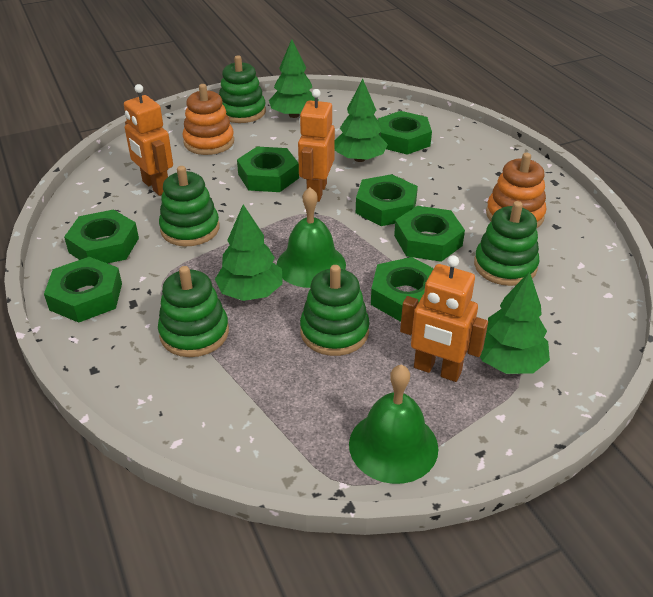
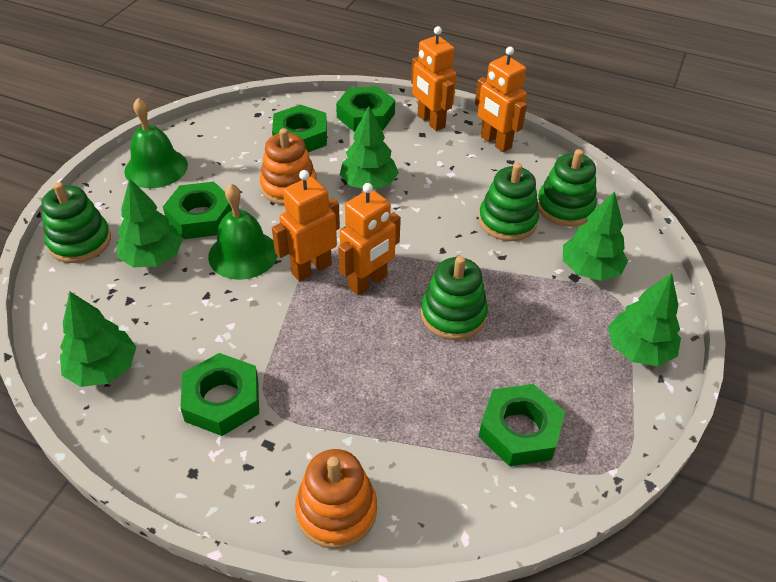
green nut: [44,257,122,323] [64,210,139,264] [237,147,299,192] [356,174,418,226] [371,257,434,322] [378,111,432,155] [394,206,465,262] = 7 -> [163,182,232,239] [180,353,259,436] [272,105,327,152] [336,86,395,132] [479,384,565,466] = 5
green stacking toy: [158,266,229,357] [159,166,220,246] [219,55,266,123] [300,265,370,356] [474,201,539,286] = 5 -> [41,182,111,263] [421,256,488,340] [479,163,539,241] [537,149,597,227] = 4
green tree: [215,205,283,301] [269,39,319,118] [335,79,388,162] [480,271,550,374] = 4 -> [60,292,136,387] [117,178,183,267] [340,106,399,190] [563,191,628,281] [608,273,681,366] = 5
orange robot: [124,84,173,196] [298,89,335,202] [400,255,488,382] = 3 -> [272,170,340,282] [338,183,401,295] [411,26,457,131] [475,47,527,152] = 4

